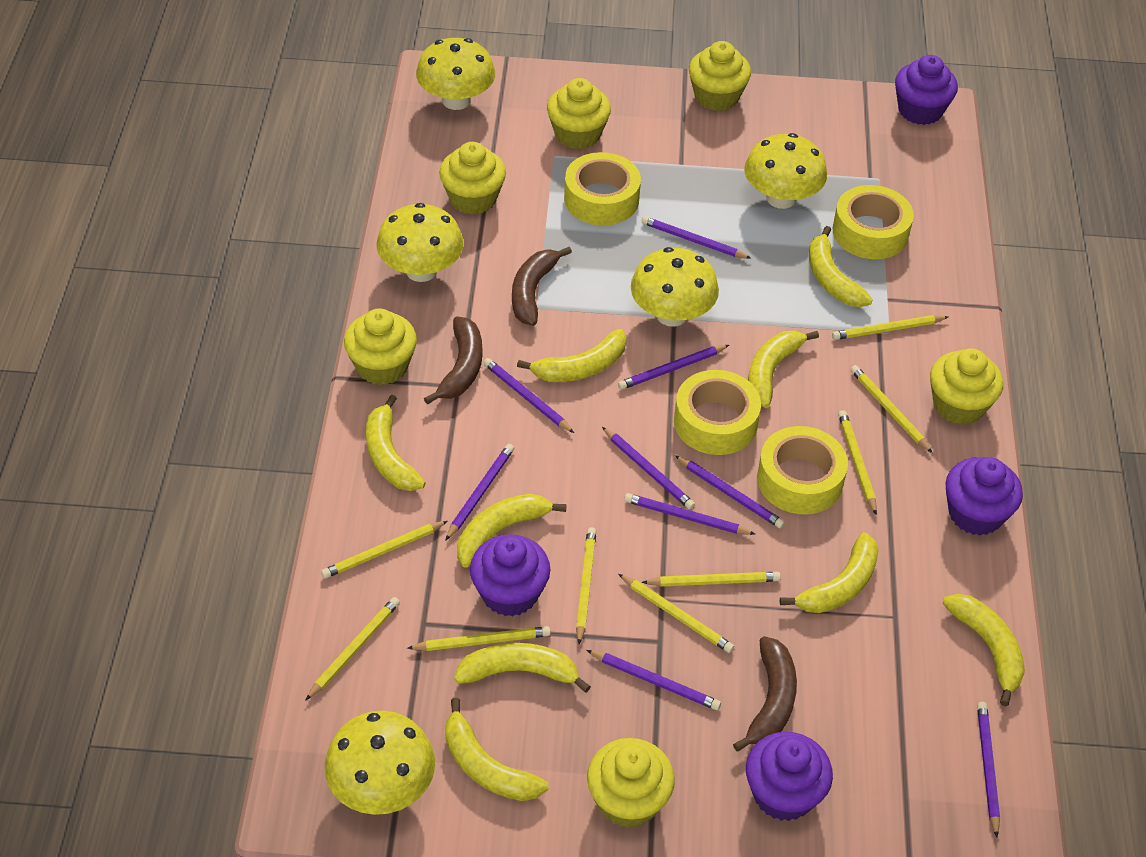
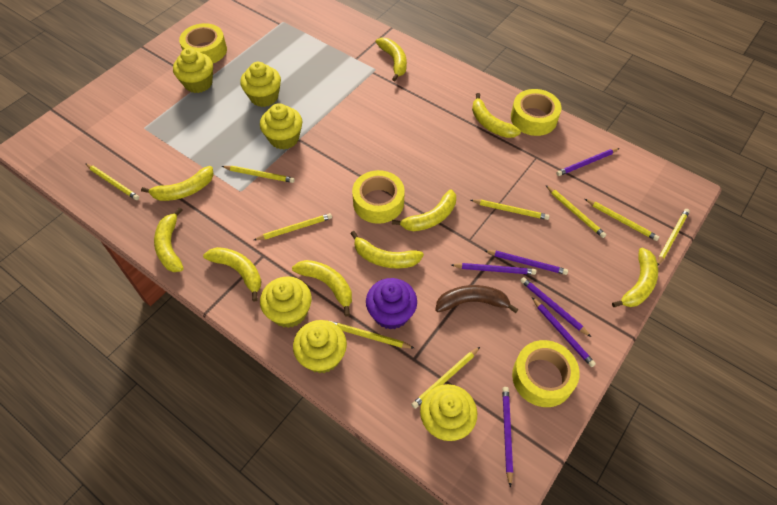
brown banana: [424,316,482,404] [512,247,572,326] [733,636,797,752] = 3 -> [435,285,518,313] = 1
purple cupcake: [470,534,550,617] [746,732,833,821] [895,55,958,125] [945,457,1023,535] = 4 -> [366,278,417,330] = 1
purple pencil: [445,444,514,541] [483,358,574,433] [587,650,721,710] [602,427,695,510] [618,345,729,390] [624,493,755,535] [641,216,751,259] [675,455,785,528] [977,702,1000,838] = 9 -> [451,263,536,275] [484,250,568,275] [502,387,513,488] [520,277,591,337] [532,298,596,367] [556,148,619,176] = 6
yellow mushroom: [325,711,435,815] [376,203,464,282] [416,38,495,110] [631,247,719,327] [744,133,827,209] = 5 -> none = 0

